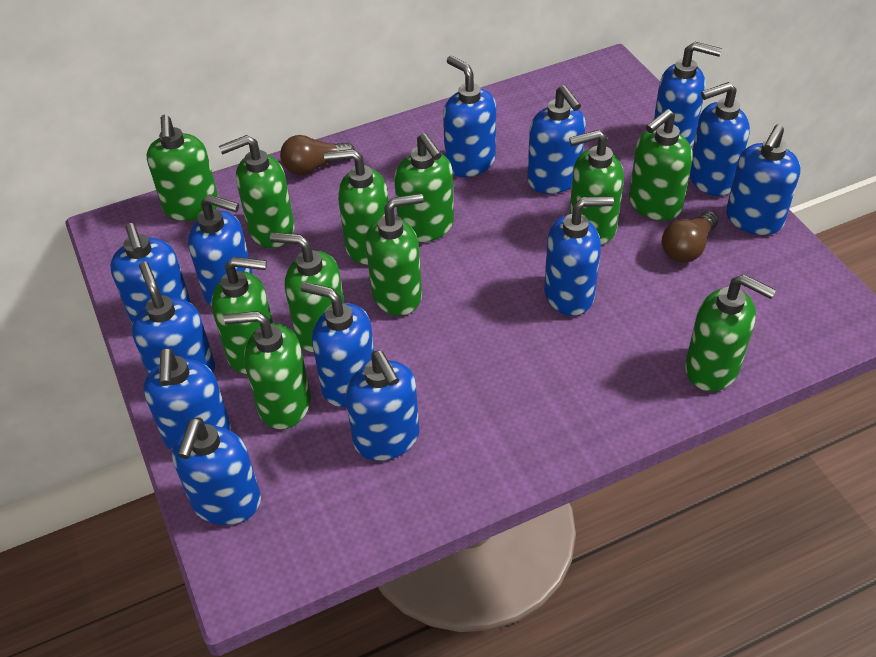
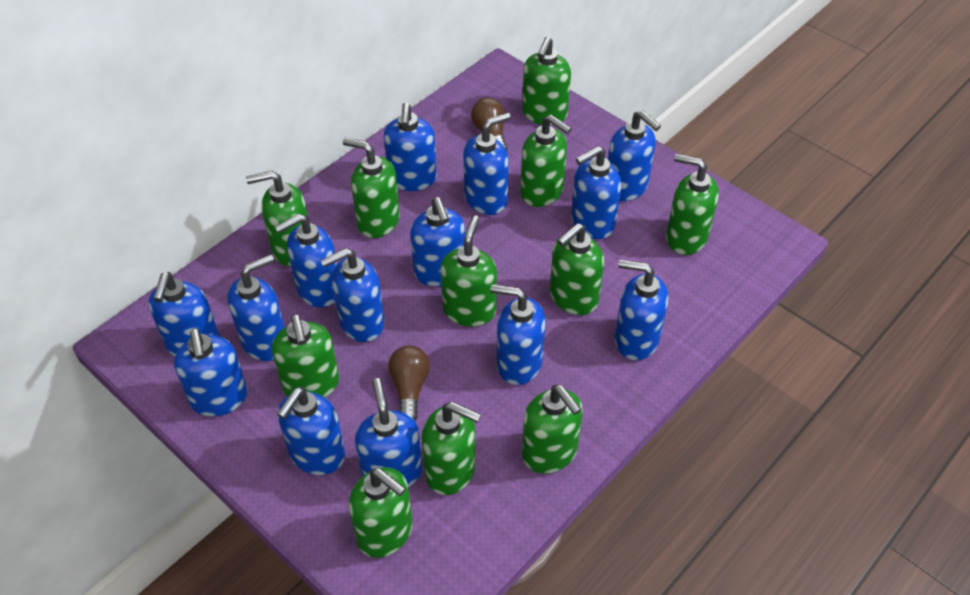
blue soap dispenser: [110,223,191,324] [132,261,215,375] [143,348,231,450] [172,417,261,525] [188,194,253,306] [300,282,374,407] [346,351,420,461] [443,56,496,177] [527,85,586,194] [544,196,614,316] [654,42,722,146] [690,82,750,196] [726,124,801,235] = 13 -> [148,272,220,356] [174,328,248,417] [227,254,285,361] [274,214,337,307] [277,387,345,475] [320,248,385,342] [355,378,422,487] [384,103,437,191] [410,197,465,286] [463,112,511,215] [490,284,546,385] [571,146,621,239] [608,110,661,201] [615,260,668,360] = 14

